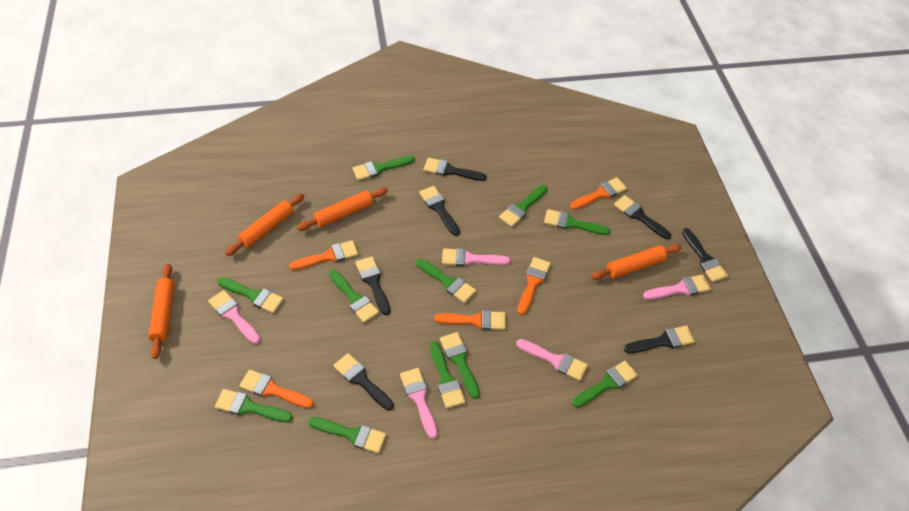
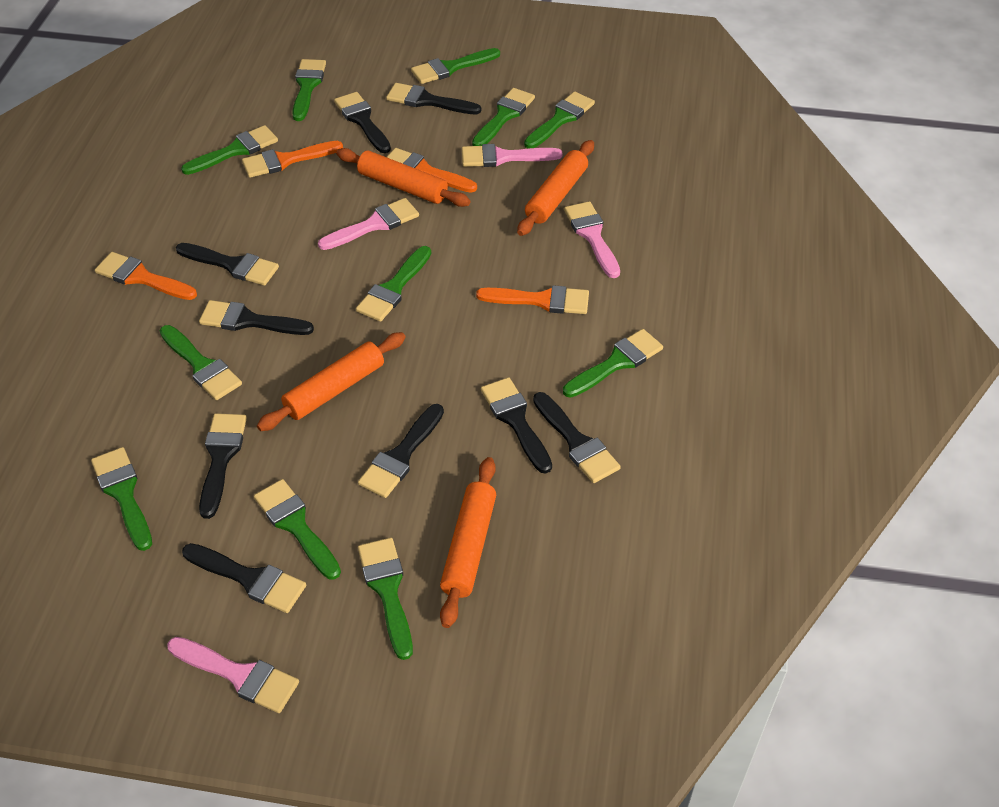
black brush: [333,353,394,410] [355,256,390,315] [419,186,460,236] [424,158,487,181] [614,195,671,239] [624,326,695,353] [682,228,728,282] = 7 -> [176,243,279,286] [182,543,306,613] [199,300,314,335] [199,413,247,519] [334,92,391,153] [358,404,444,498] [386,83,481,115] [481,377,552,474] [533,392,621,483] = 9
orange brush: [239,369,314,408] [289,240,358,270] [434,310,506,330] [517,257,551,315] [570,177,627,210] = 5 -> [95,252,197,300] [242,141,343,178] [387,148,477,193] [476,285,589,314] = 4
pink brush: [208,290,260,344] [400,368,438,439] [442,248,510,266] [516,339,588,381] [643,274,711,300] = 5 -> [167,637,299,713] [318,198,419,250] [462,144,563,167] [564,201,620,278] = 4

